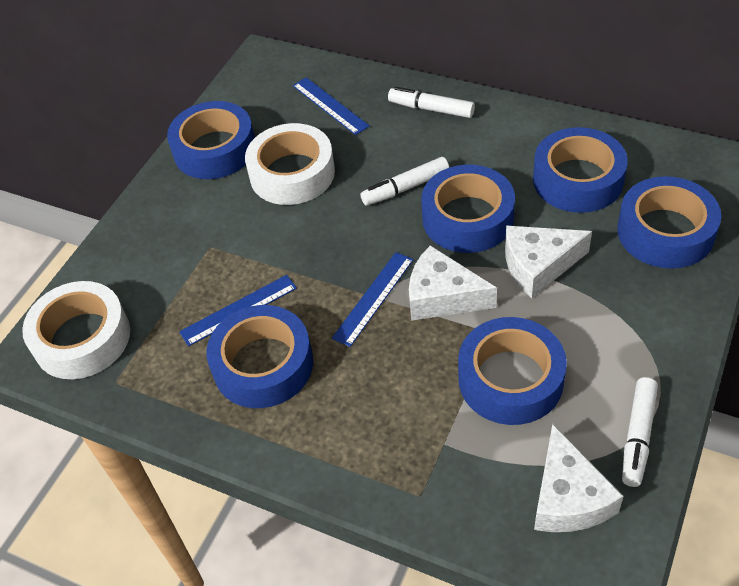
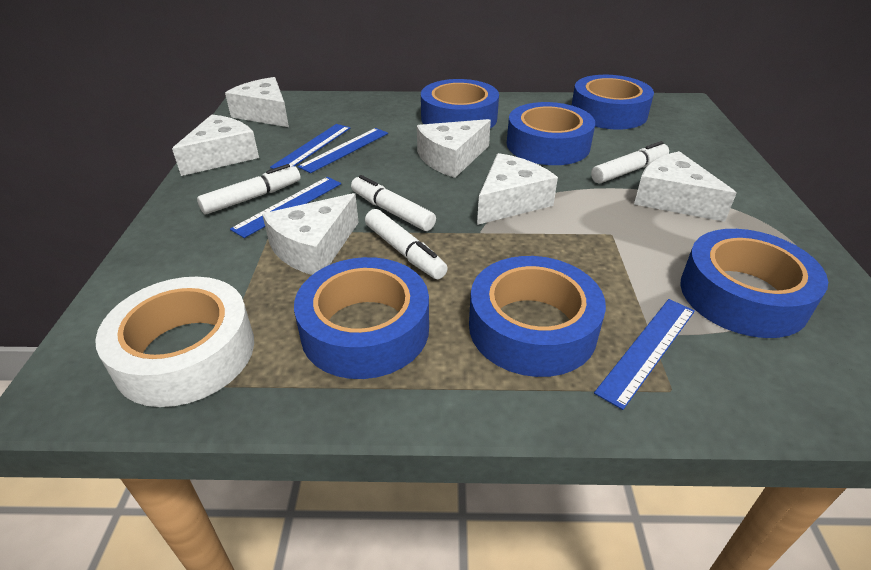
blue ruler: [179,275,297,346] [293,77,370,135] [332,252,414,347] = 3 -> [230,177,341,238] [270,124,350,169] [297,128,388,173] [594,299,695,410] = 4
white cheese: [409,245,497,321] [505,225,592,298] [534,424,624,532] = 3 -> [172,115,259,176] [225,77,289,127] [262,193,359,275] [417,119,491,178] [477,153,558,225] [634,151,736,222] = 6
white marker: [360,157,449,206] [388,87,475,118] [622,377,658,487] = 3 -> [197,164,301,214] [351,175,436,231] [365,209,448,279] [591,141,669,183] = 4
white tape: [22,281,130,379] [245,123,335,205] = 2 -> [95,277,254,407] = 1

